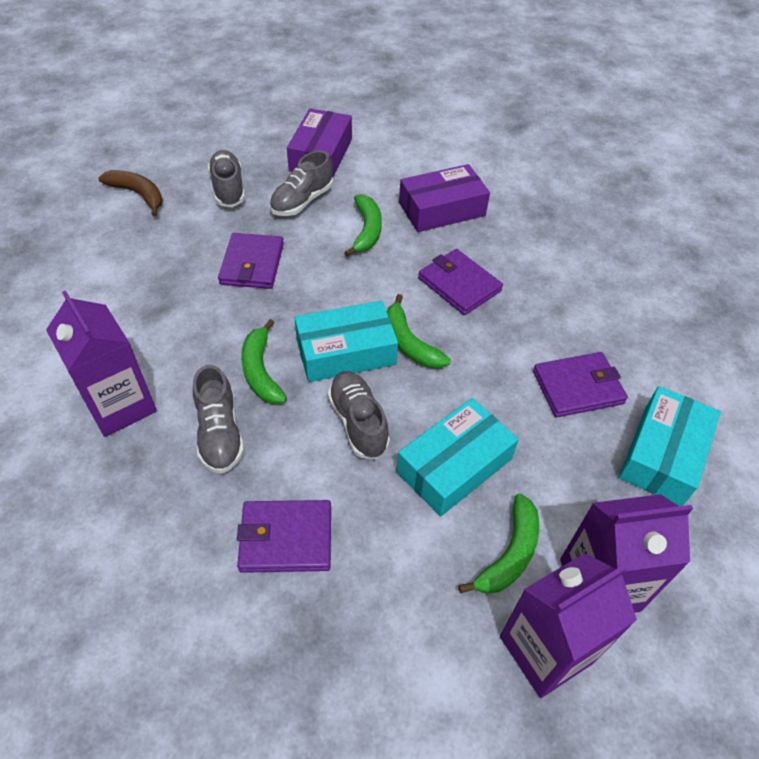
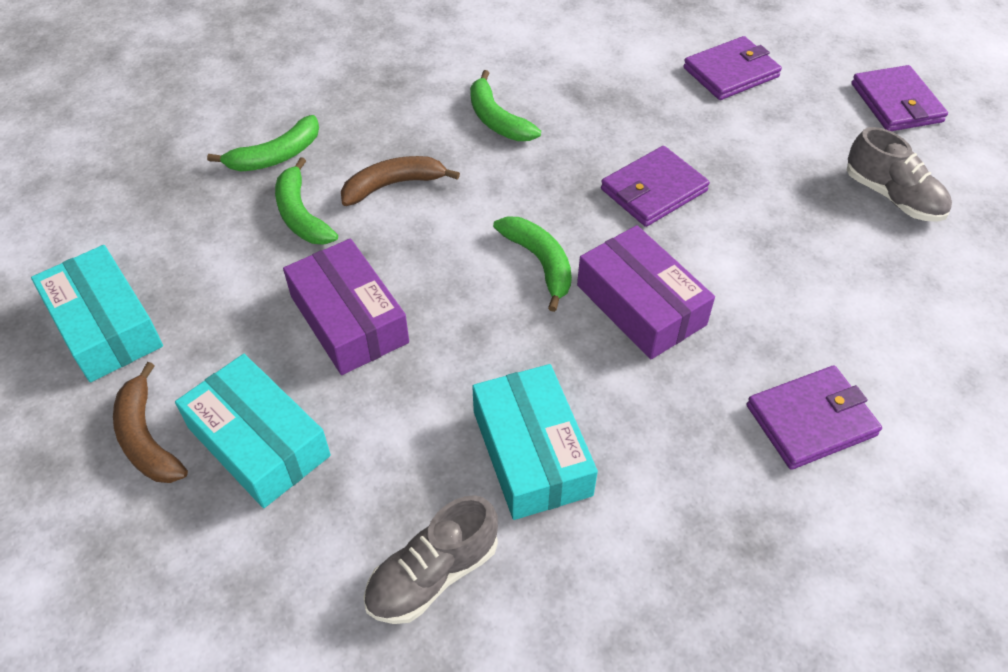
brown banana: [98,170,163,216] = 1 -> [113,362,188,483] [341,156,460,206] = 2
grey shoe: [193,365,244,474] [208,150,245,207] [270,151,333,216] [327,371,390,459] = 4 -> [363,495,498,624] [846,127,952,222] = 2
purple carton: [46,290,157,437] [500,553,637,698] [560,494,693,613] = 3 -> none = 0

